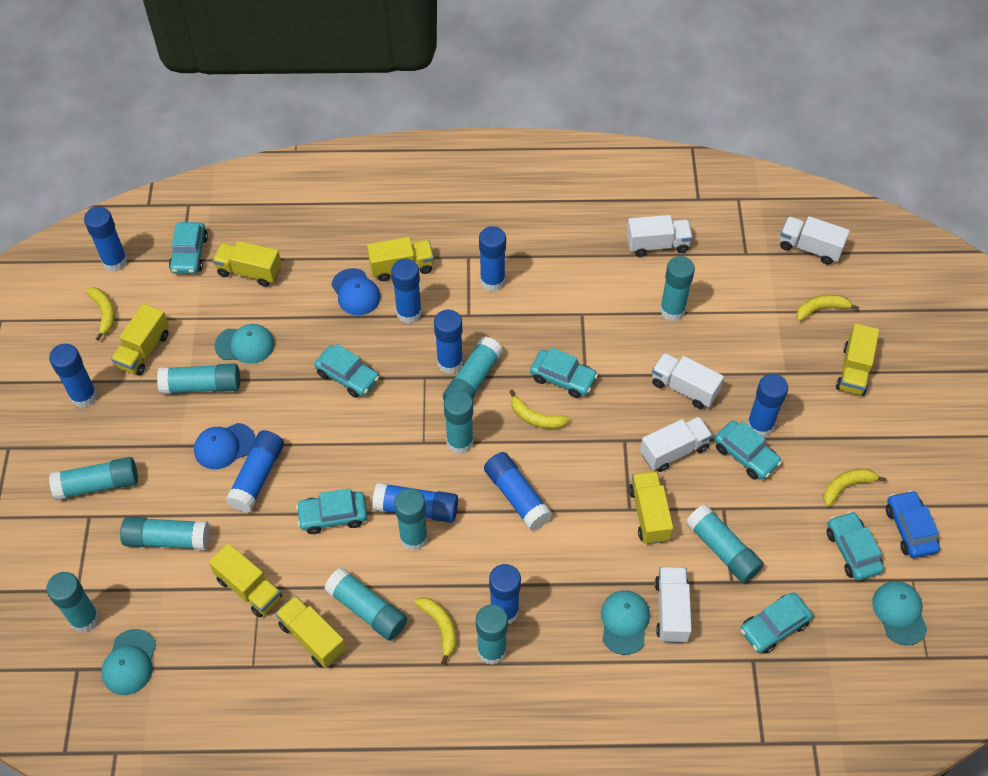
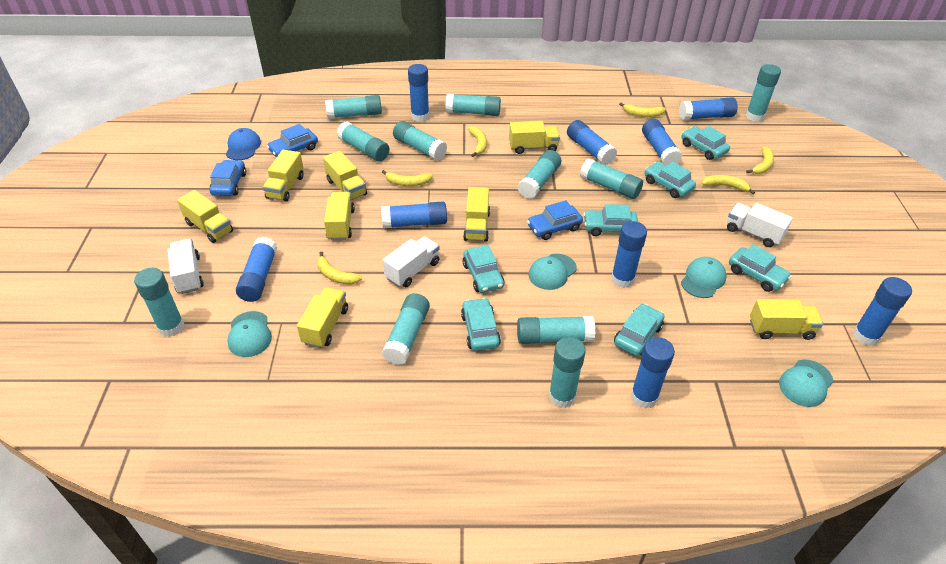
blue cap: [194,423,255,469] [331,268,381,315] = 2 -> [226,128,261,160] = 1
blue car: [886,490,940,558] = 1 -> [210,160,246,196] [267,124,318,158] [527,200,583,240] = 3
blue glue stick: [49,344,97,408] [84,207,128,272] [226,430,284,512] [372,482,458,523] [391,259,422,324] [434,310,463,374] [479,226,506,291] [484,452,552,531] [489,564,521,624] [747,374,788,437] = 10 -> [236,237,277,302] [381,201,447,228] [408,64,429,122] [567,120,617,165] [611,221,647,288] [630,337,675,408] [642,119,682,166] [679,97,738,120] [853,277,912,346] = 9
white truck: [626,215,693,257] [640,416,713,472] [652,353,724,409] [655,567,692,643] [780,216,850,265] = 5 -> [168,239,204,294] [383,236,440,287] [727,203,793,247] = 3
yellow banana: [85,287,115,341] [415,597,456,665] [509,390,570,429] [796,295,859,321] [823,469,887,506] = 5 -> [317,251,362,285] [382,170,433,186] [467,126,487,157] [619,103,666,117] [701,175,755,194] [746,147,774,174] = 6
yellow truck: [111,304,169,376] [209,543,282,617] [213,241,282,287] [275,595,346,668] [367,237,434,281] [629,471,673,544] [836,323,880,396] = 7 -> [177,190,233,243] [263,150,304,202] [297,287,348,348] [323,151,367,200] [324,192,355,240] [463,187,490,242] [509,121,560,154] [750,299,823,340] = 8

